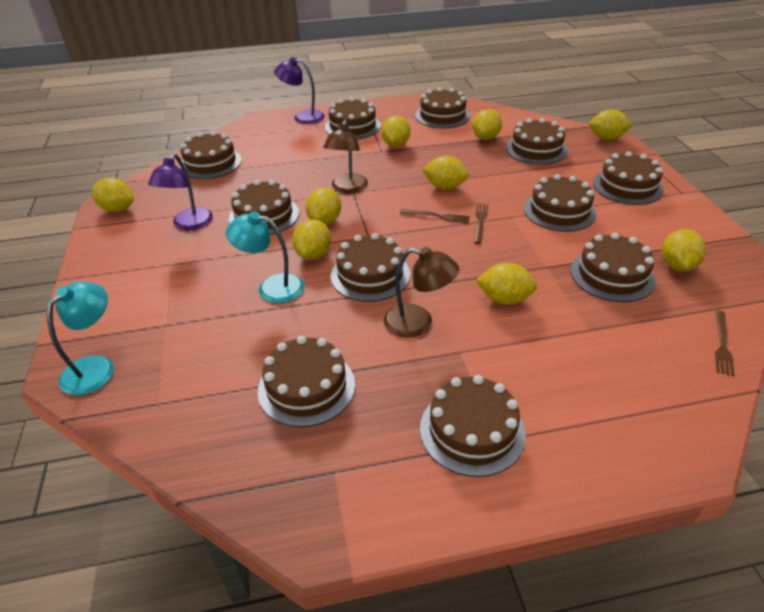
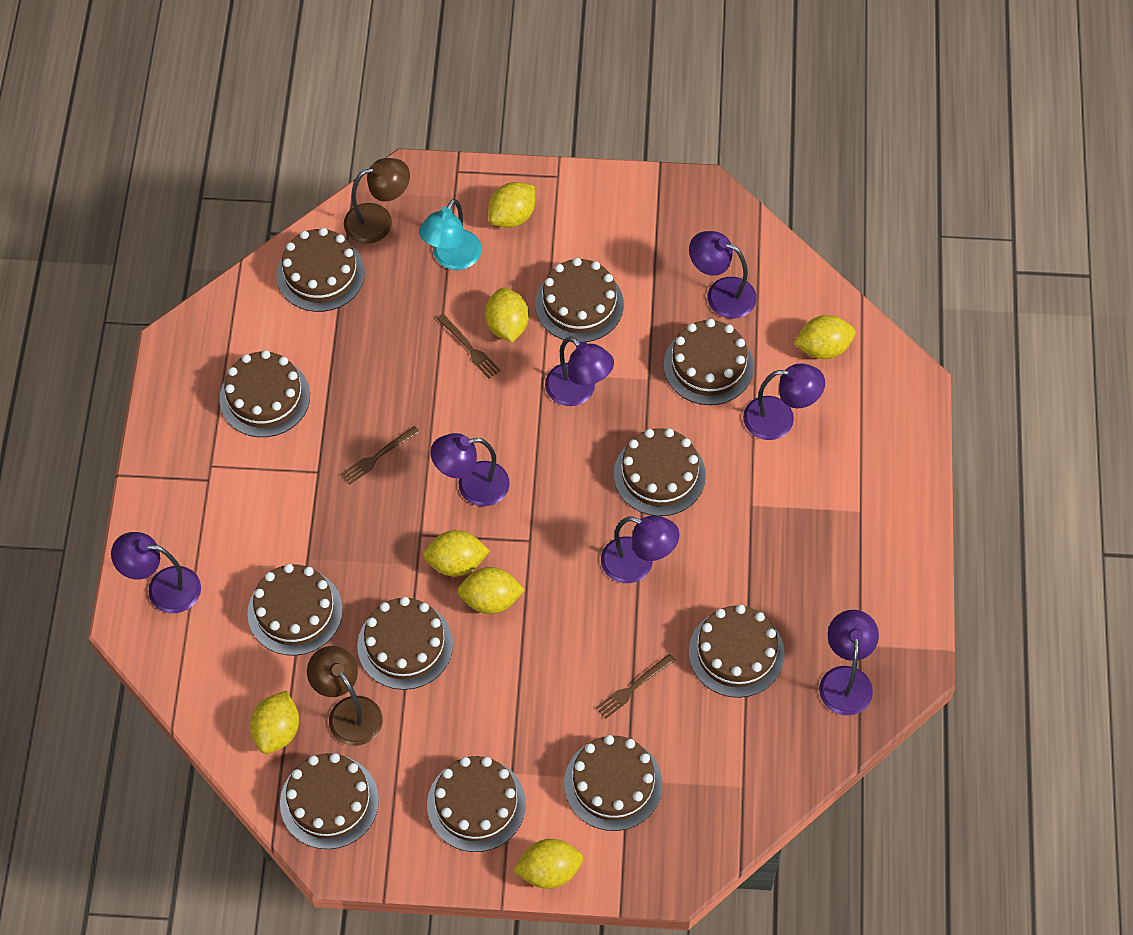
purple lamp: [148,154,213,230] [274,57,325,124] = 2 -> [111,532,201,613] [430,433,510,506] [545,337,614,406] [601,515,679,583] [689,231,757,319] [743,363,825,440] [819,610,879,715] = 7
turquoise lamp: [47,282,114,395] [226,212,304,303] = 2 -> [419,199,482,270] = 1
yellow lemon: [92,178,134,212] [292,219,331,260] [305,188,341,225] [381,116,411,147] [422,156,469,190] [472,109,502,140] [475,263,537,305] [589,109,633,140] [662,229,706,272] = 9 -> [250,691,299,754] [423,530,490,577] [457,567,525,614] [485,288,529,342] [488,182,535,228] [513,839,583,889] [794,315,856,359] = 7

